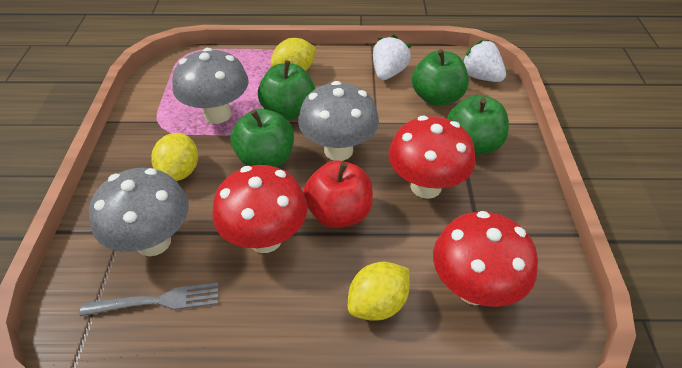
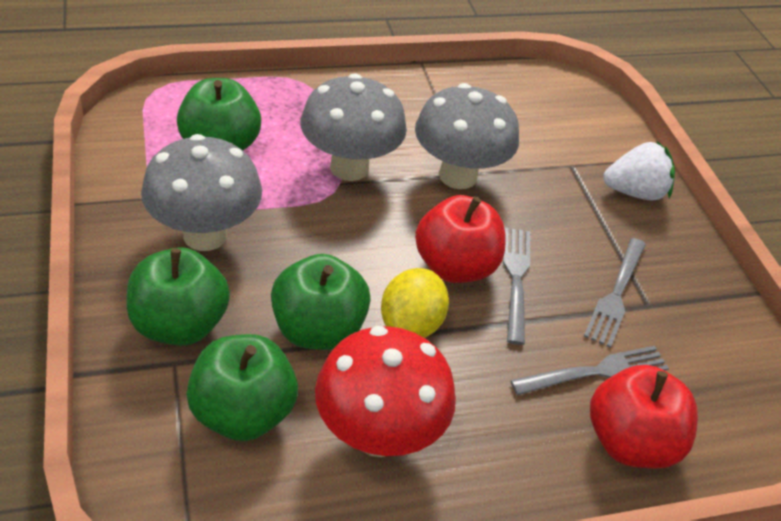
grey fork: [80,283,218,316] = 1 -> [503,228,530,345] [510,346,669,395] [584,238,646,348] = 3
red apple: [303,160,373,228] = 1 -> [415,195,506,283] [590,365,698,469] = 2
red mushroom: [212,165,308,253] [389,116,475,199] [433,211,538,307] = 3 -> [315,326,456,457] = 1
white strawberry: [373,35,411,80] [463,39,506,82] = 2 -> [603,140,675,200] = 1
yellow lemon: [151,133,198,181] [270,38,316,71] [348,262,410,321] = 3 -> [381,268,449,338] = 1

